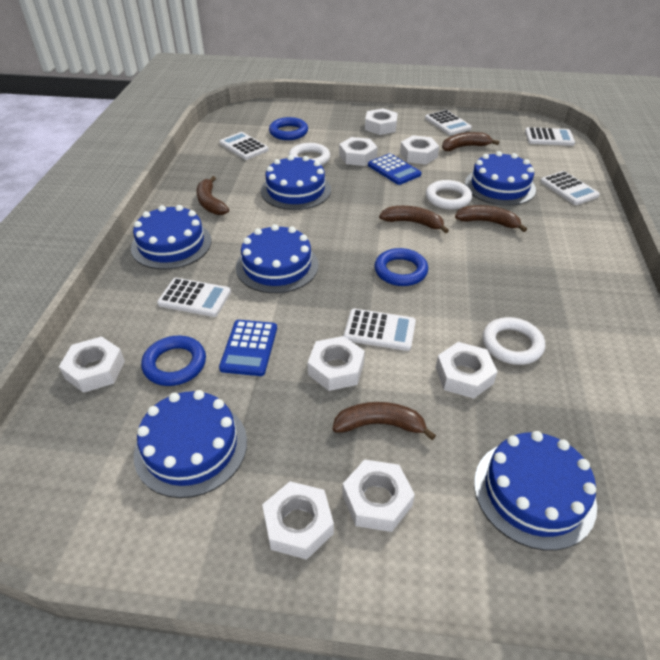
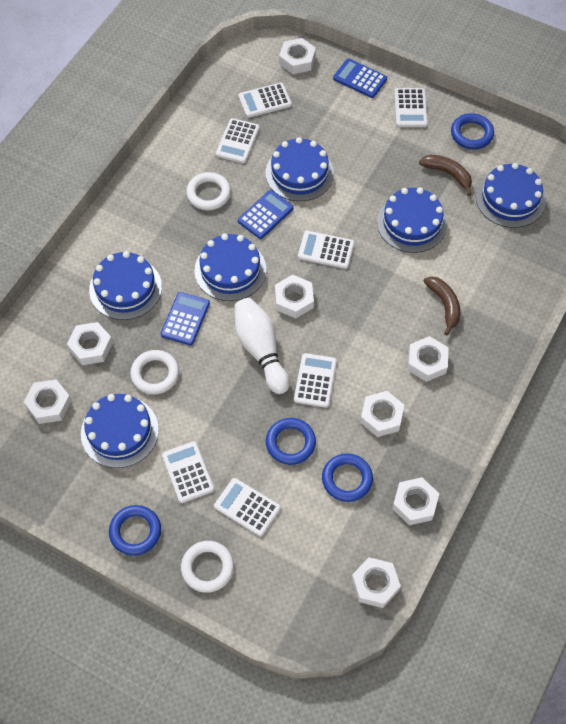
blue calculator: [219,320,277,376] [368,153,422,185] = 2 -> [161,292,210,345] [238,190,294,239] [333,59,387,98] = 3
blue ring: [141,336,206,386] [269,117,308,140] [374,248,428,286] = 3 -> [109,505,161,556] [266,418,316,465] [322,453,373,502] [451,113,494,150] = 4
brown banana: [197,176,229,215] [333,402,436,440] [379,206,449,233] [442,132,499,151] [455,205,527,232] = 5 -> [419,155,472,196] [423,276,460,335] = 2
white bowling pin: none = 0 -> [235,298,290,394] = 1
white calculator: [157,278,231,317] [219,132,269,160] [344,309,416,351] [425,110,472,135] [525,127,575,146] [540,171,600,205] = 6 -> [162,441,214,503] [214,478,281,536] [216,118,260,163] [238,83,292,118] [294,353,337,408] [298,231,354,269] [394,88,428,127] = 7

